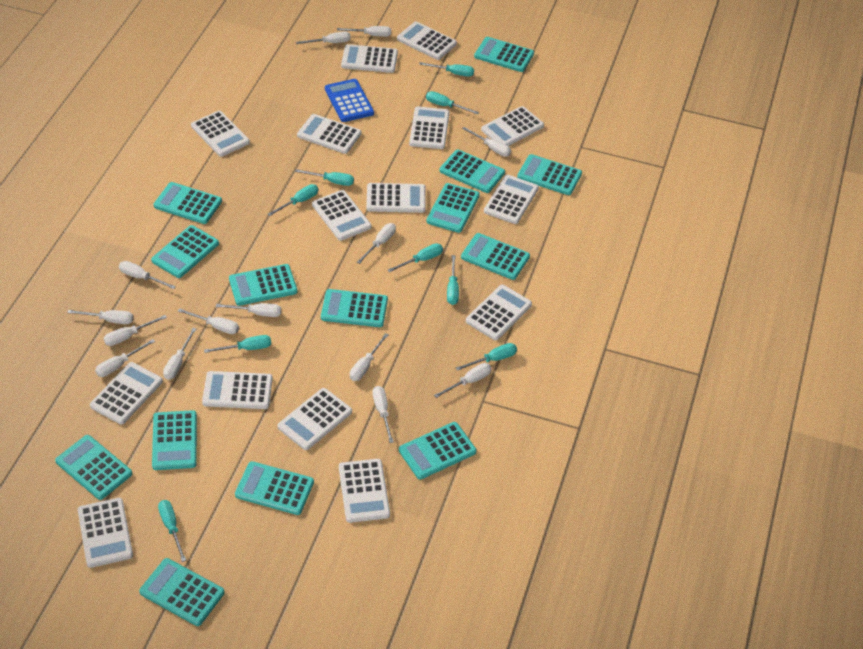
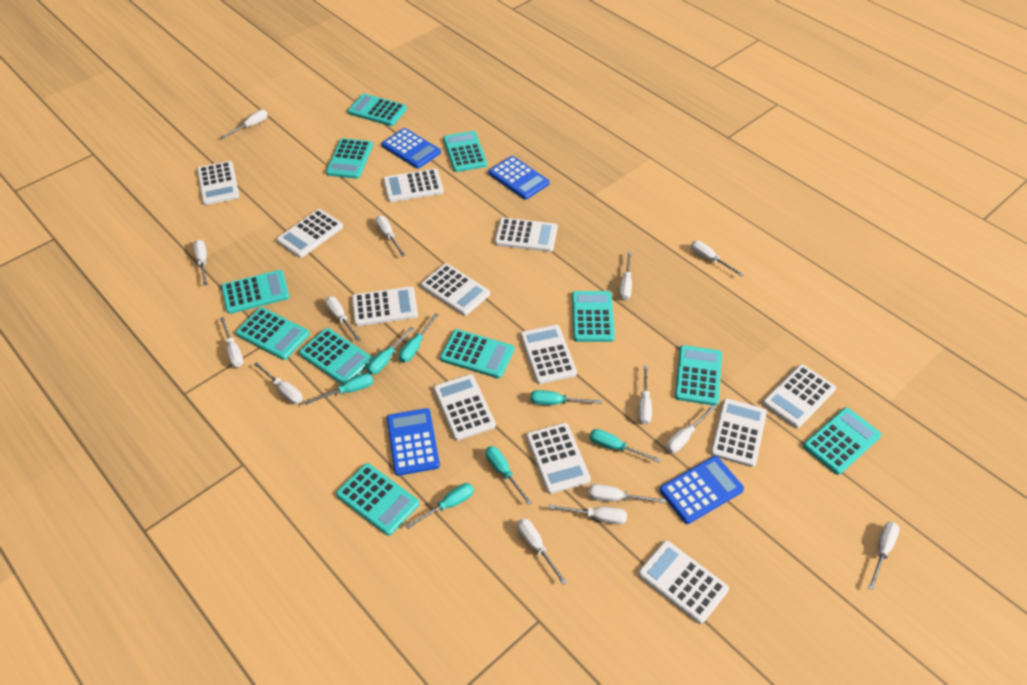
blue calculator: [325,79,374,122] = 1 -> [381,128,441,168] [387,408,440,476] [488,156,550,200] [659,456,744,524] = 4
turquoise calculator: [55,435,132,500] [139,558,225,626] [151,225,219,278] [152,410,197,470] [154,182,222,224] [229,264,297,306] [235,461,314,515] [321,289,388,327] [399,422,477,480] [426,183,480,233] [439,149,505,193] [461,233,530,280] [474,37,534,72] [517,154,582,195] = 14 -> [221,270,290,314] [236,307,310,360] [299,328,373,385] [326,138,373,179] [336,463,419,536] [348,94,407,126] [440,329,514,378] [443,131,487,172] [572,291,615,342] [675,345,722,406] [803,407,881,475] = 11
turquoise screwdriver: [158,500,186,562] [204,335,271,353] [268,184,318,216] [295,169,354,186] [388,243,443,272] [419,62,474,77] [426,91,479,115] [447,255,459,305] [456,343,517,371] = 9 -> [305,373,373,405] [367,327,414,375] [399,313,439,362] [405,483,474,529] [485,446,532,505] [530,390,602,405] [589,429,661,462] = 7
white calculator: [78,498,133,568] [90,362,163,425] [191,111,250,157] [202,371,273,409] [277,388,352,450] [297,114,362,154] [312,190,371,241] [339,459,390,523] [341,44,398,73] [366,183,426,213] [397,21,457,60] [409,107,450,149] [466,285,532,340] [481,106,544,146] [484,175,539,224] = 15 -> [197,161,239,205] [276,209,343,258] [352,287,418,326] [383,169,444,202] [421,264,490,316] [433,374,496,441] [495,218,558,252] [520,325,577,384] [526,423,591,494] [638,540,729,624] [710,398,767,467] [763,364,836,428] = 12

